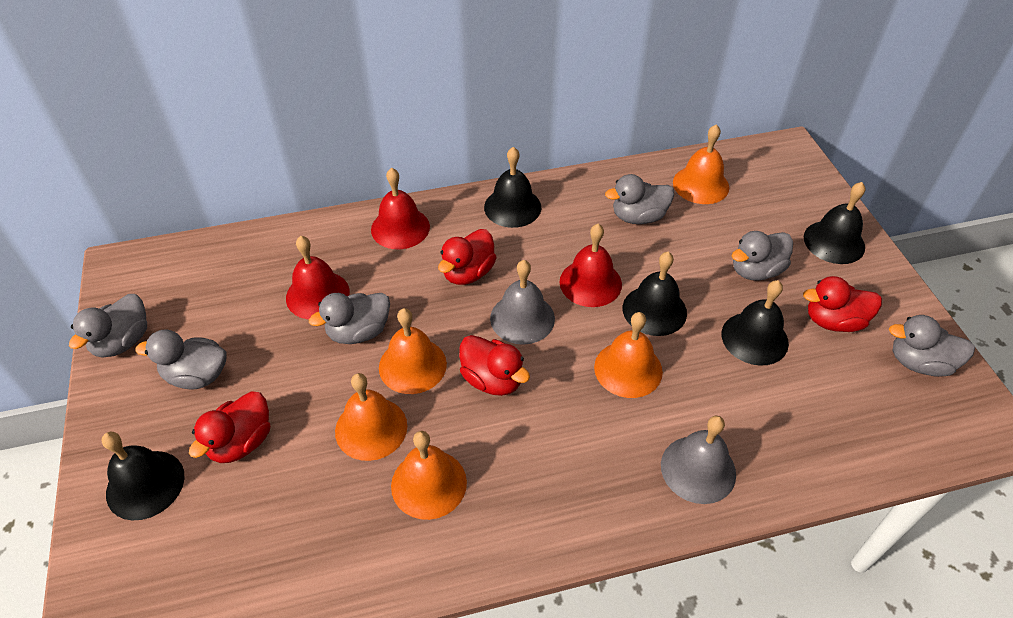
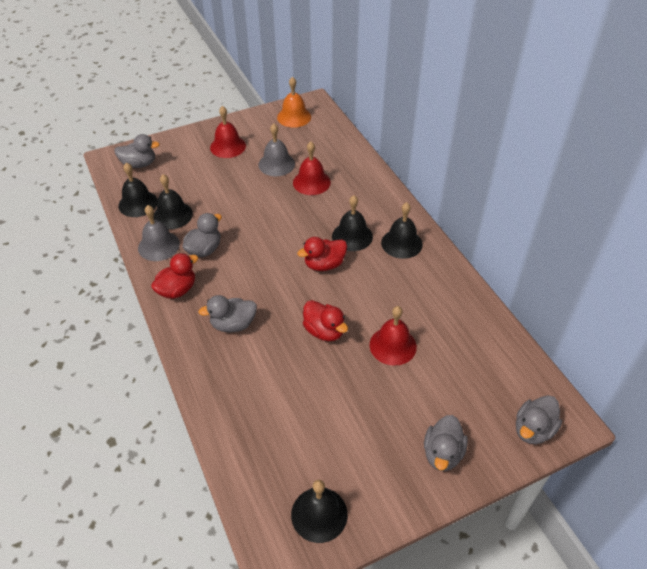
grey duck: [69,294,147,358] [135,329,227,389] [309,293,390,344] [605,174,674,224] [732,231,793,281] [889,315,975,377] = 6 -> [114,134,160,168] [183,213,222,257] [198,295,257,332] [424,415,468,471] [516,395,562,444] = 5
orange bell: [335,373,407,461] [379,308,447,394] [391,431,467,520] [594,312,663,398] [673,124,729,204] = 5 -> [277,77,311,128] = 1
red duck: [189,391,270,463] [438,229,497,285] [459,335,530,396] [803,276,882,332] = 4 -> [151,253,198,299] [297,237,347,271] [303,300,348,341] = 3

